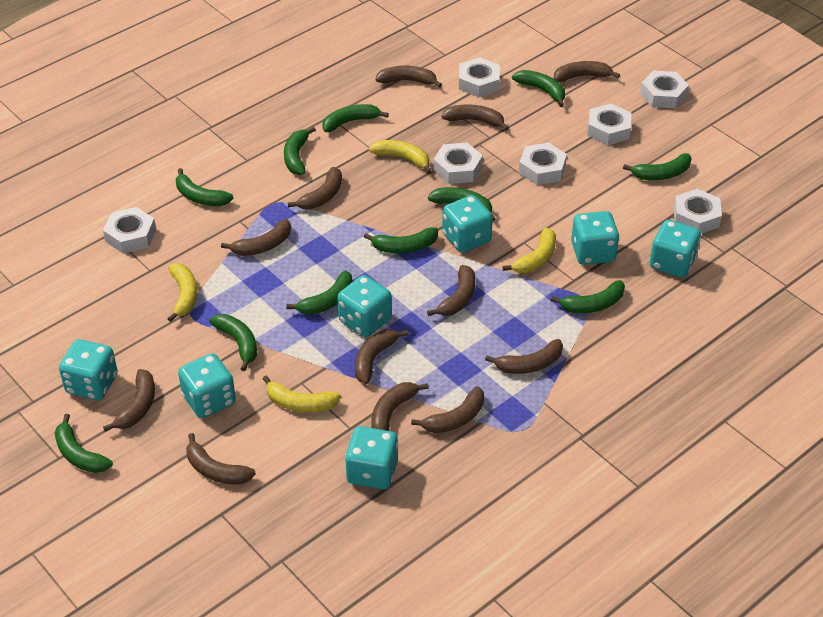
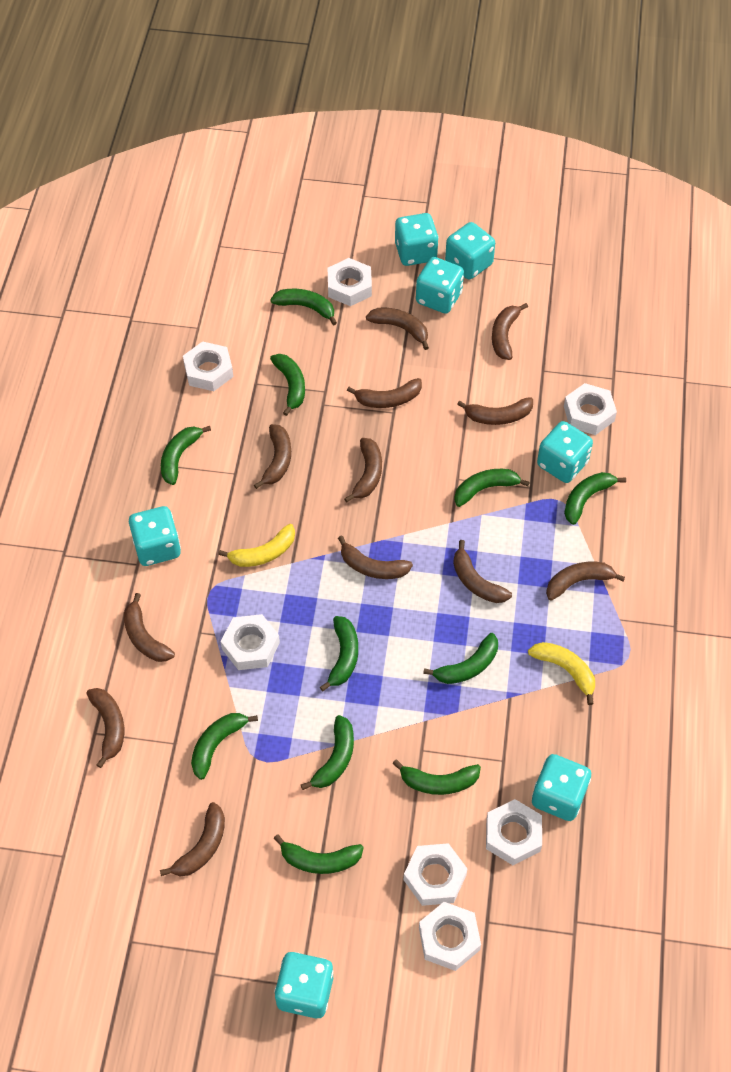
yellow banana: [167,263,197,322] [263,376,341,412] [369,140,431,174] [502,228,556,273] = 4 -> [218,524,295,567] [528,642,595,705] = 2

